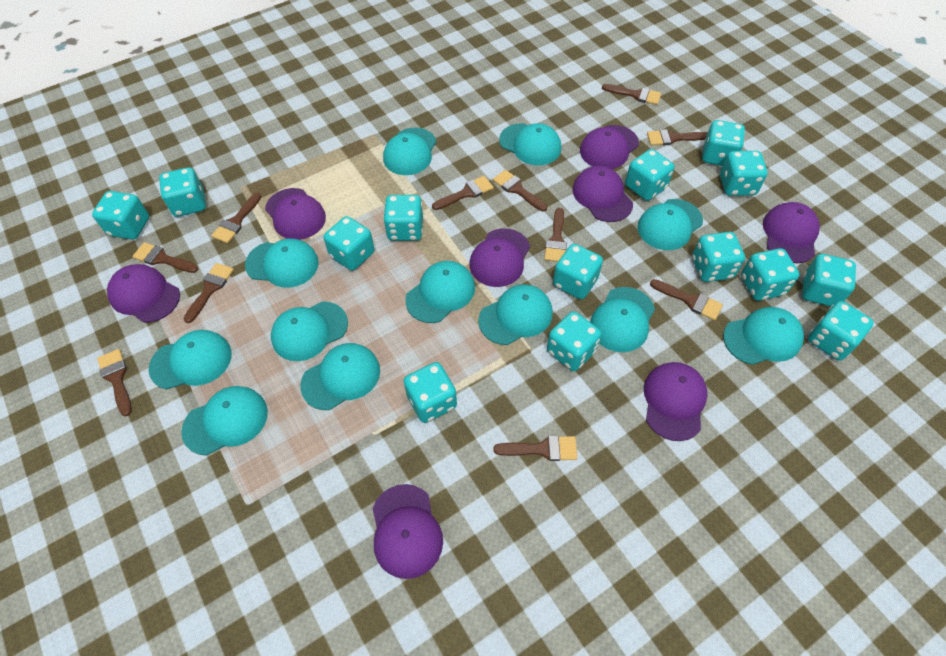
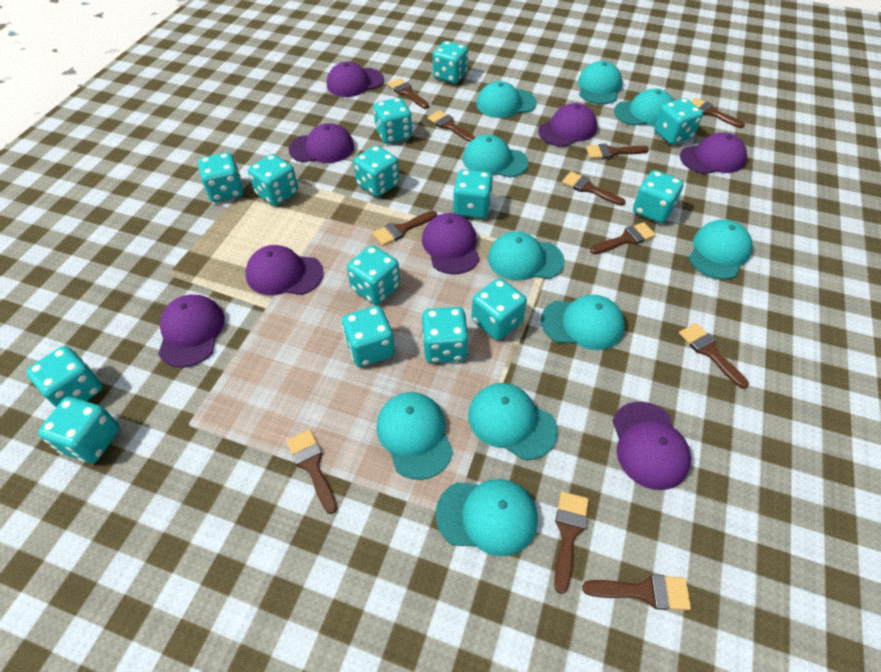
turquoise cap: [148,330,232,389] [181,386,268,456] [245,239,319,288] [271,301,348,361] [300,343,380,410] [383,128,436,175] [405,261,475,323] [478,284,553,345] [499,123,561,166] [590,287,655,352] [638,199,703,250] [723,307,804,365] = 12 -> [376,392,453,480] [436,479,538,556] [463,135,528,178] [468,383,558,460] [476,81,537,118] [488,231,565,281] [541,295,625,350] [578,61,622,104] [614,89,674,126] [689,219,753,280] = 10

